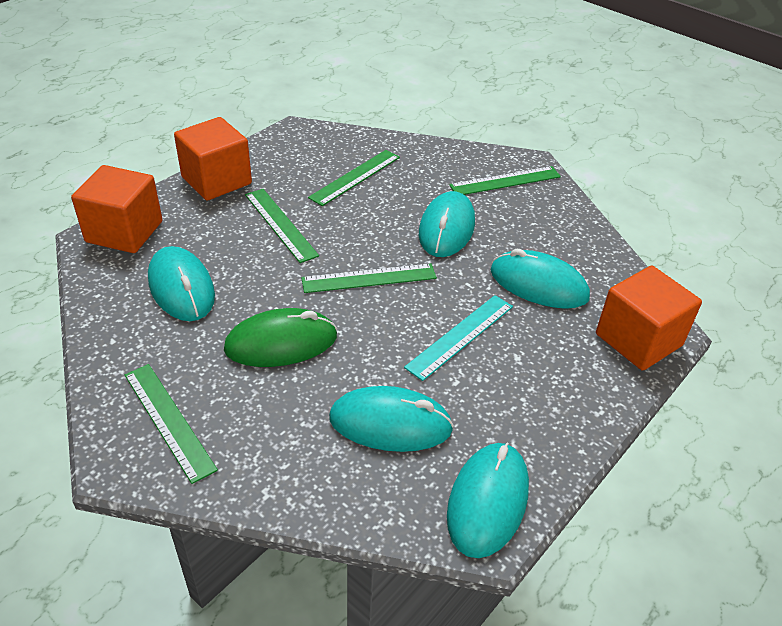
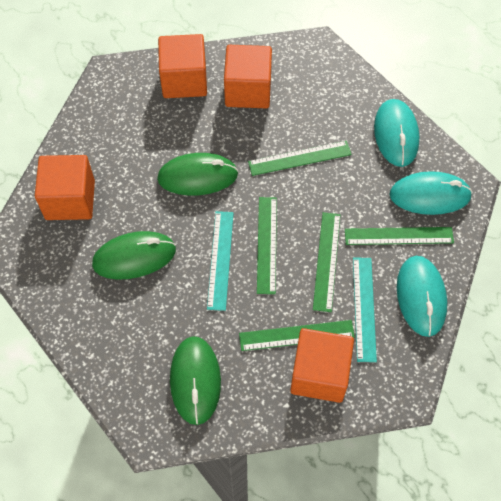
green mouse: [224,308,337,367] = 1 -> [92,231,176,280] [157,153,238,196] [170,336,221,425] = 3
orange cube: [71,165,162,253] [174,117,252,201] [596,266,702,371] = 3 -> [35,155,95,220] [158,34,207,98] [224,45,272,108] [290,328,354,403] = 4
turquoise mouse: [148,246,215,321] [329,386,454,452] [419,191,475,257] [447,443,529,558] [491,248,590,309] = 5 -> [374,99,419,167] [390,171,473,215] [397,256,447,337] = 3
turquoise ruler: [404,295,513,381] = 1 -> [207,211,234,311] [353,258,377,362] = 2

